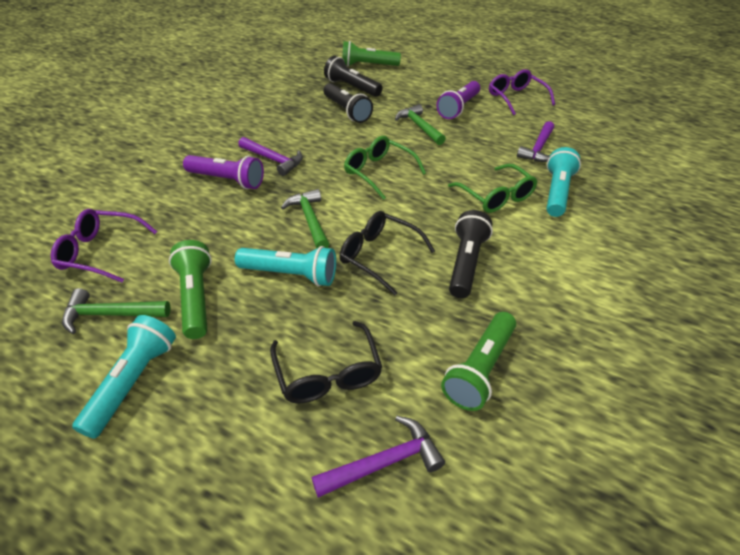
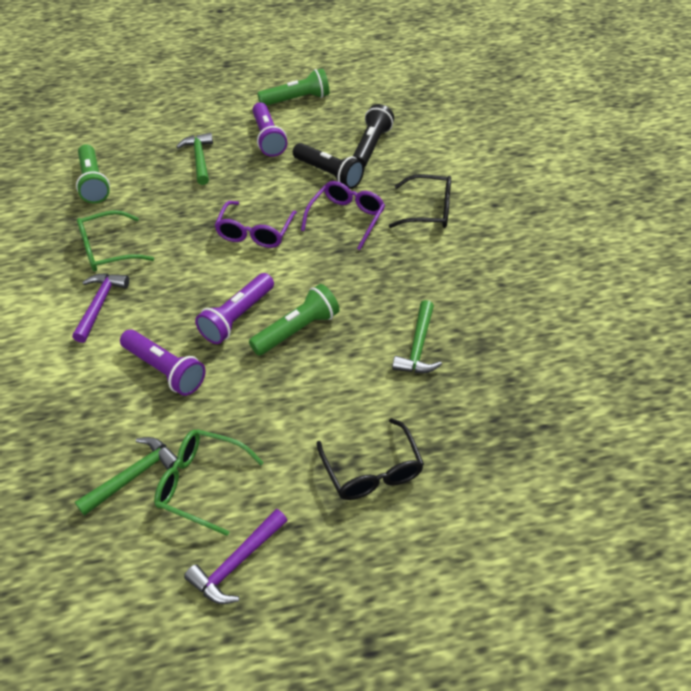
black flashlight: [323,83,373,123] [324,56,383,97] [449,210,493,298] = 3 -> [293,143,364,189] [353,104,394,167] = 2
purple flashlight: [183,155,264,189] [436,81,480,119] = 2 -> [120,329,206,396] [195,273,274,344] [252,102,287,157] = 3
purple hammer: [238,137,303,176] [311,416,445,498] [517,121,554,162] = 3 -> [72,273,129,343] [184,509,288,604] = 2
turquoise flashlight: [72,315,176,439] [235,246,336,286] [546,147,581,217] = 3 -> none = 0

